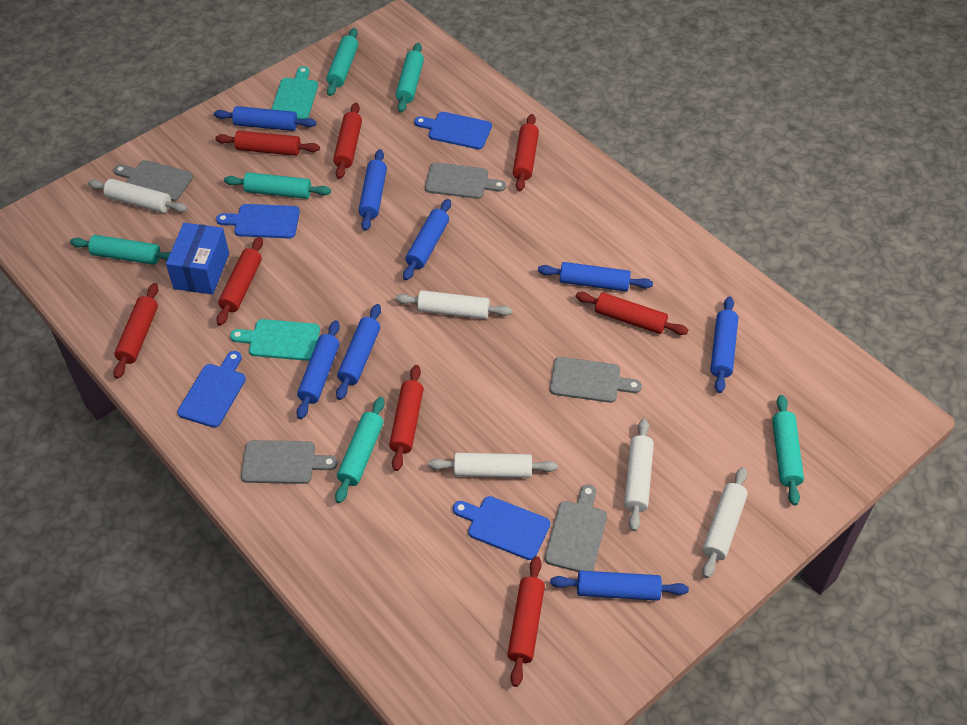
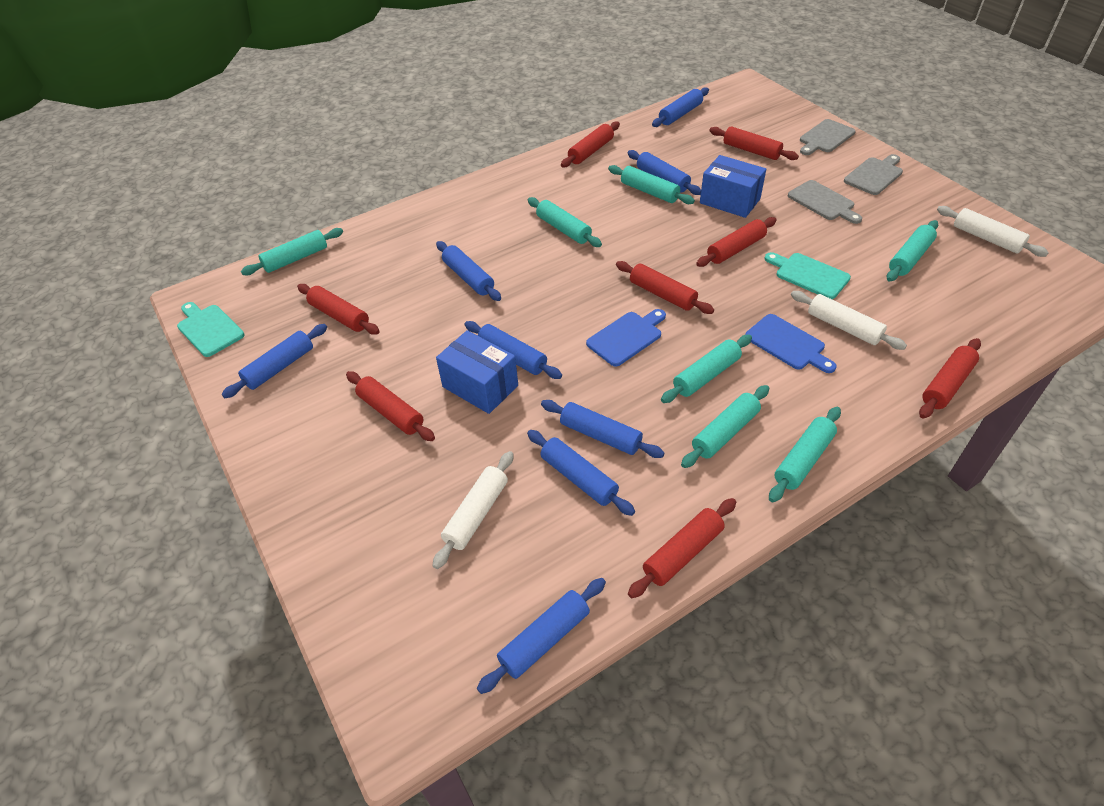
blue box: [166,223,229,294] = 1 -> [436,330,518,414] [700,155,766,218] = 2
blue cutting board: [177,351,246,428] [216,204,300,238] [414,112,492,149] [453,496,550,560] = 4 -> [586,309,666,367] [745,314,836,373] = 2
grey cutting board: [114,160,193,201] [241,440,338,484] [425,162,506,199] [544,484,607,572] [550,357,642,403] = 5 -> [788,180,862,224] [800,119,856,155] [844,154,903,195] = 3
turquoise rolling pin: [70,235,171,265] [224,172,331,199] [326,28,358,96] [335,397,385,503] [396,43,424,113] [772,395,804,506] = 6 -> [241,228,343,275] [528,197,602,247] [608,165,695,204] [661,334,752,403] [681,385,769,468] [769,407,841,502] [887,220,938,282] = 7
white rolling pin: [88,179,187,213] [395,290,512,319] [428,453,558,478] [624,419,654,531] [702,467,748,578] = 5 -> [432,451,514,569] [791,291,907,350] [937,206,1049,257] = 3

